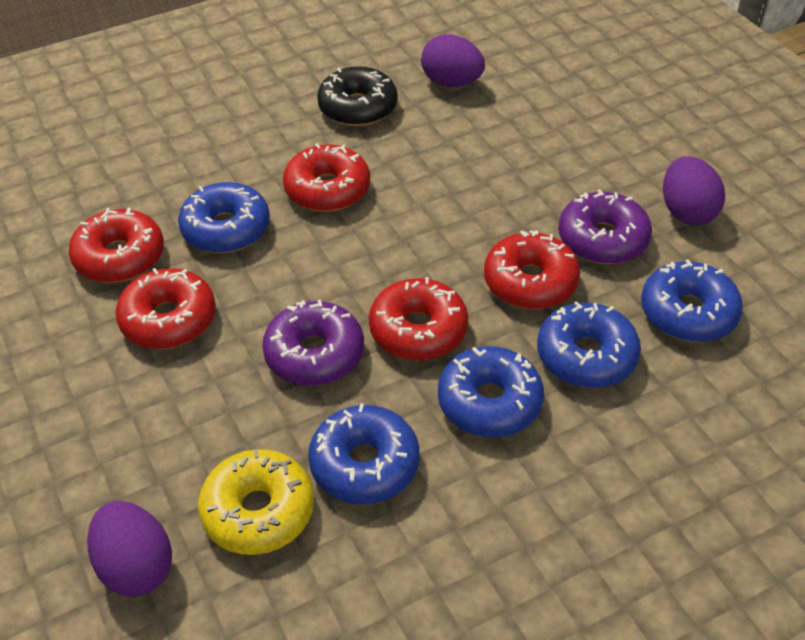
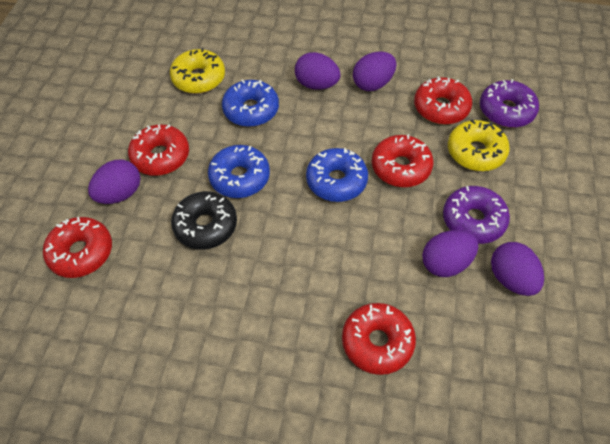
blue donut: [178,182,270,253] [308,403,419,504] [438,346,544,437] [537,301,641,388] [641,259,743,342] = 5 -> [208,145,270,198] [222,79,279,127] [306,148,368,202] = 3
purple egg: [87,501,172,597] [421,34,485,87] [663,156,725,225] = 3 -> [88,160,140,204] [295,52,341,90] [353,51,396,91] [422,230,478,277] [491,242,544,296] = 5
yellow donut: [198,449,314,555] = 1 -> [170,48,225,94] [448,119,510,171] = 2

